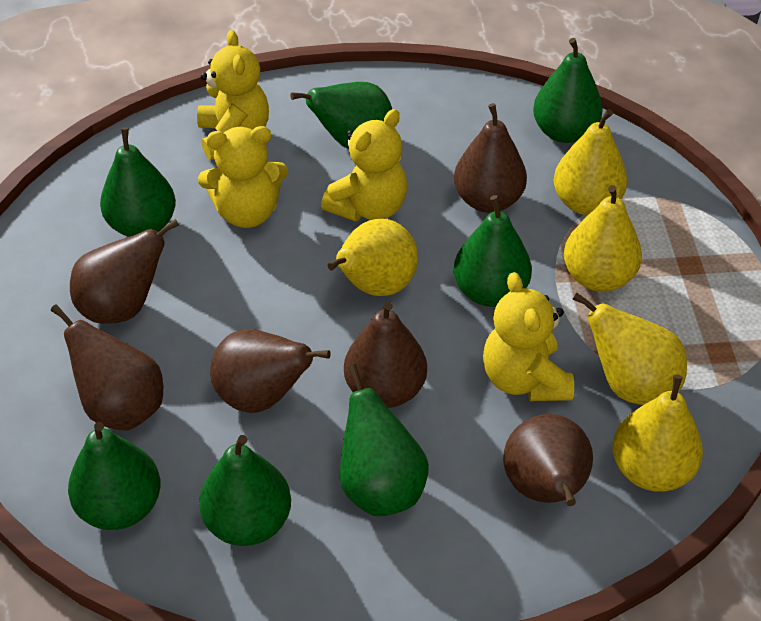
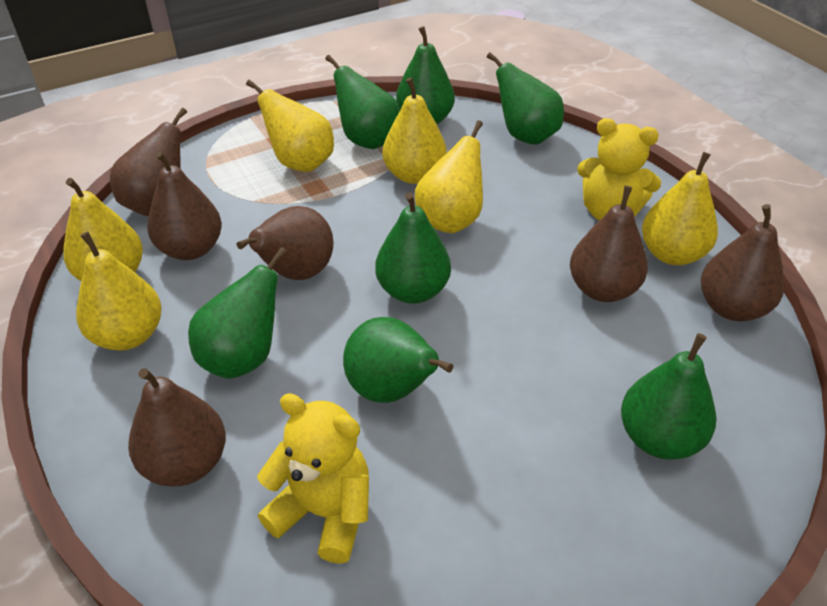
yellow pear: [328,219,418,296] [553,109,628,215] [564,185,642,292] [572,292,687,405] [613,374,703,492] = 5 -> [63,178,143,281] [76,232,162,351] [246,80,334,172] [382,78,447,184] [415,120,483,233] [642,152,718,265] = 6
yellow teddy bear: [197,30,269,160] [198,126,288,228] [321,109,407,221] [483,272,574,401] = 4 -> [257,393,369,564] [577,118,661,221] = 2

